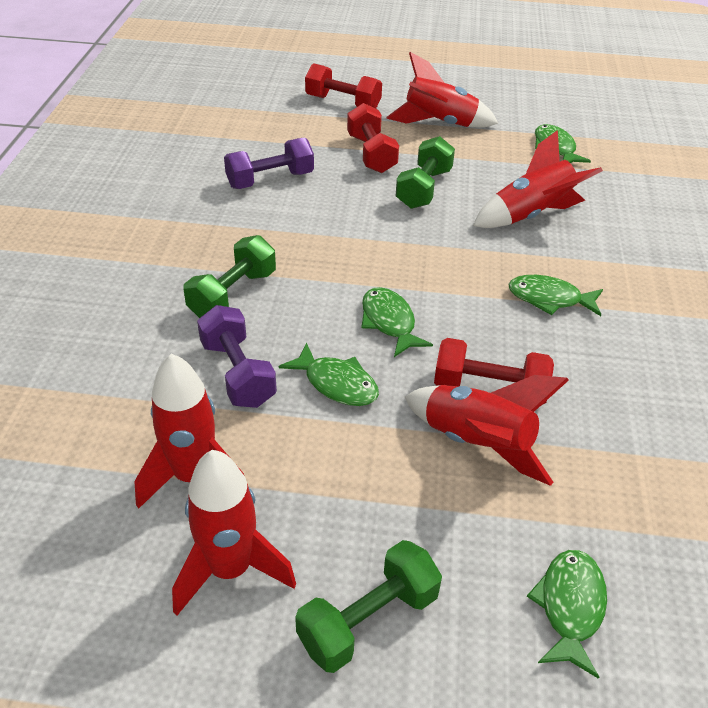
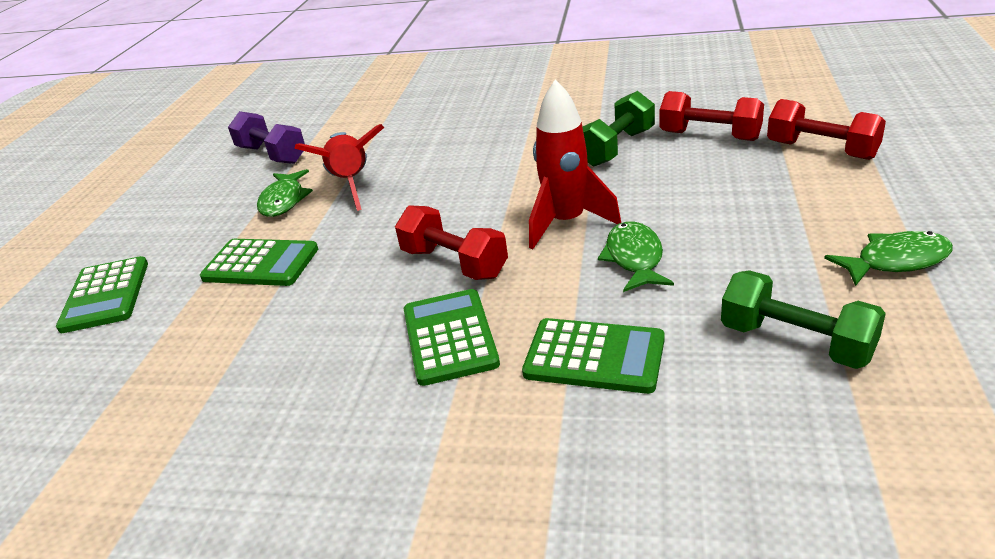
green calculator: none = 0 -> [56,256,148,333] [200,239,318,286] [404,289,500,386] [522,318,665,394] = 4
green dumbbell: [183,235,276,318] [295,540,442,673] [396,136,455,209] = 3 -> [582,91,655,166] [721,270,886,369] = 2
green fish: [279,342,379,406] [361,287,433,357] [508,275,603,316] [527,550,607,679] [535,124,591,163] = 5 -> [257,169,313,217] [598,222,674,292] [824,231,953,286] = 3
purple dumbbell: [197,305,277,408] [224,138,314,189] = 2 -> [228,111,305,164] = 1
red rocket: [134,354,244,509] [172,450,296,616] [386,52,498,127] [405,375,569,486] [473,130,603,228] = 5 -> [294,124,384,211] [529,79,621,249] = 2

